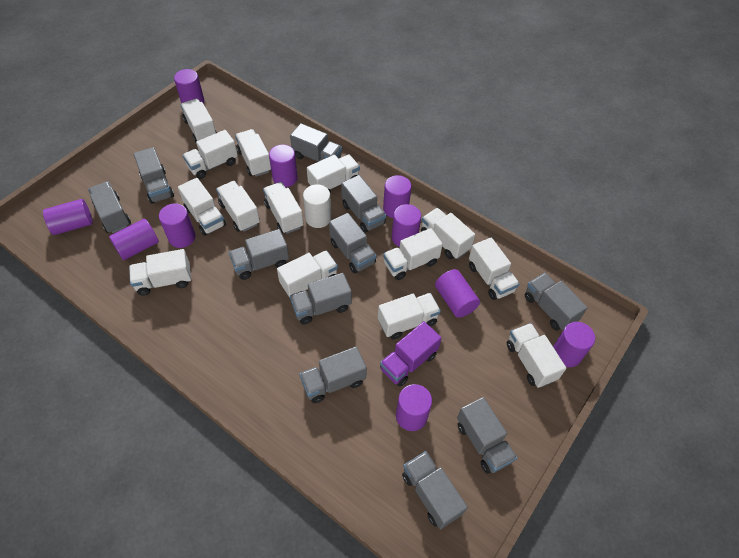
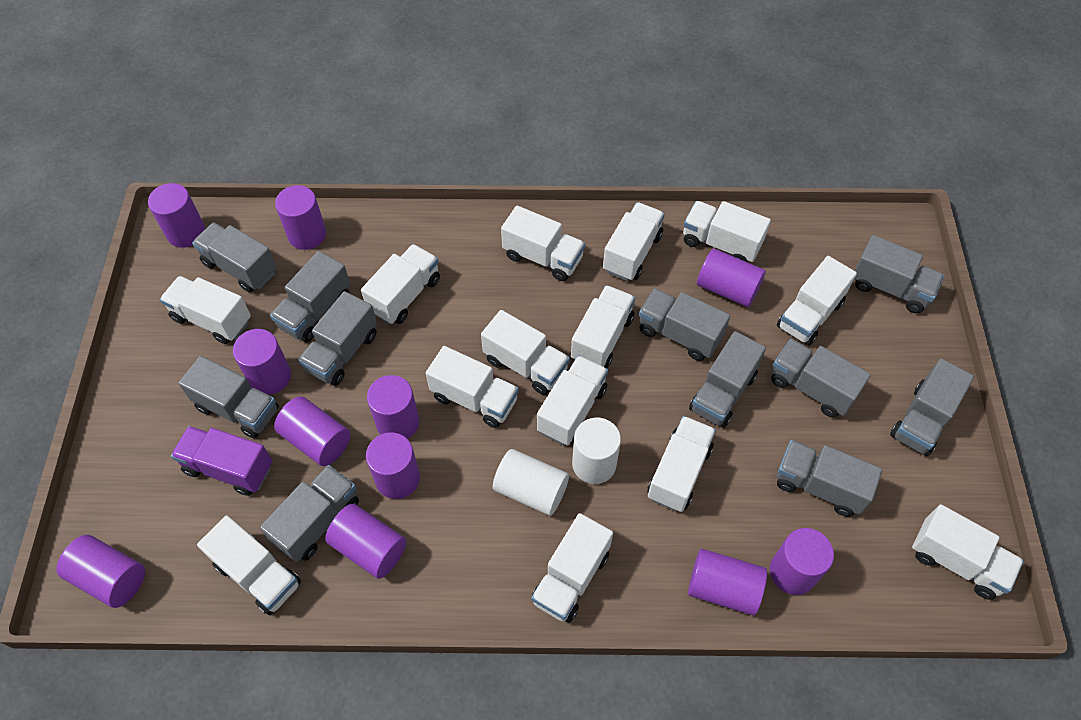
purple cylinder: [43,199,93,235] [109,219,159,260] [159,204,196,248] [174,69,205,104] [269,144,298,187] [383,175,411,218] [392,204,421,247] [396,384,432,431] [435,269,480,318] [553,322,595,367] = 10 -> [56,535,145,608] [148,183,205,248] [233,329,291,395] [274,396,350,466] [275,185,326,250] [325,504,406,579] [366,432,420,499] [367,375,419,439] [688,549,767,615] [697,249,766,307] [770,528,834,595] = 11
white cylinder: [303,184,331,228] = 1 -> [493,449,569,516] [572,418,621,484] = 2

